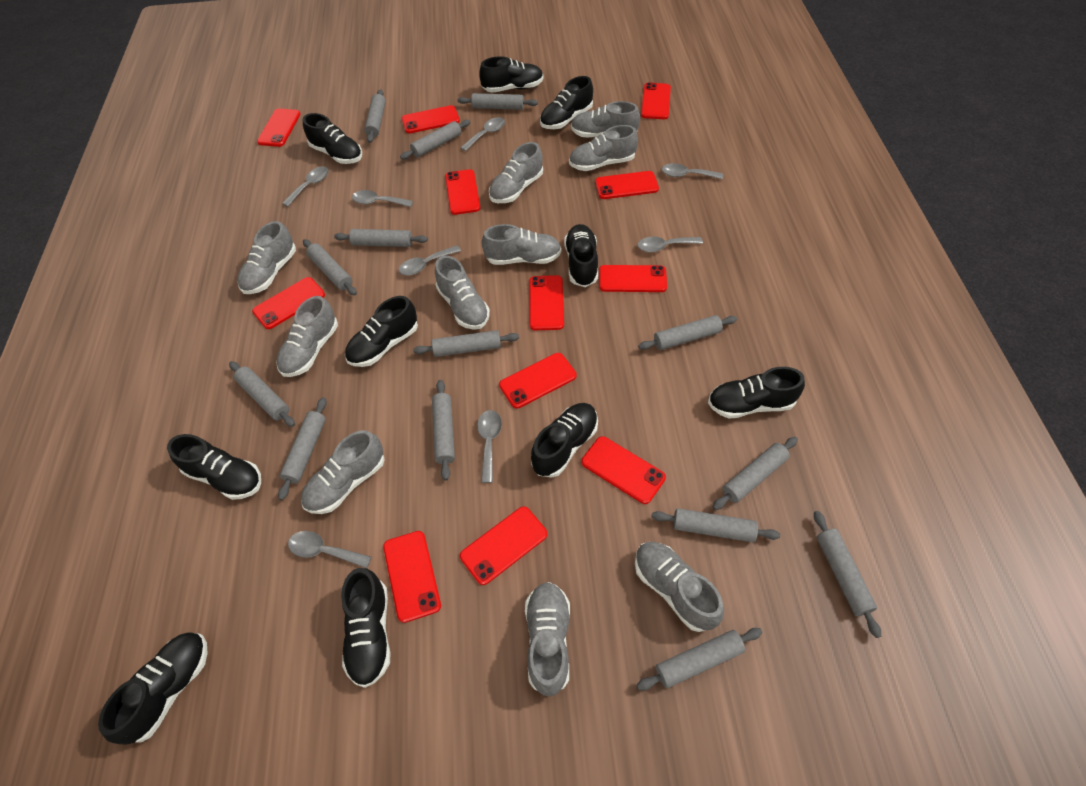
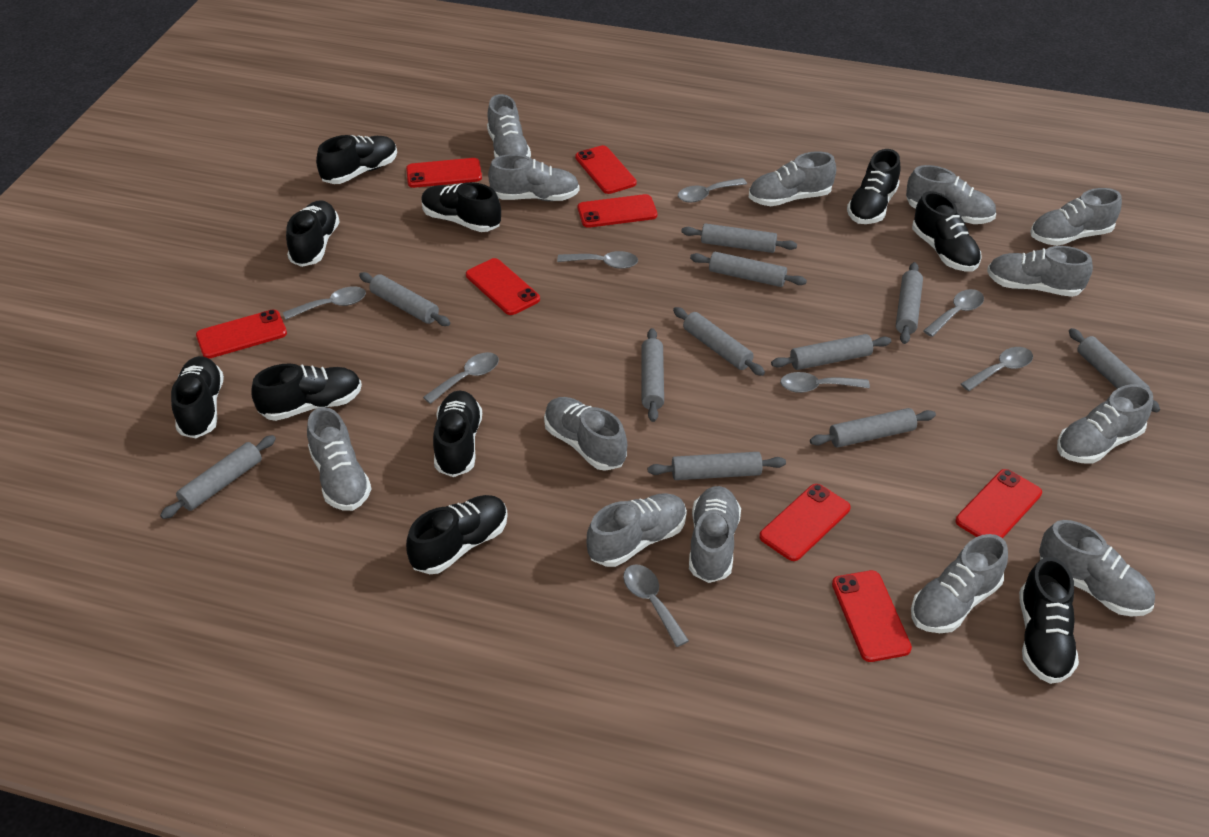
grey rolling pin: [229,361,295,427] [278,397,327,500] [303,239,357,295] [334,229,428,247] [364,89,386,143] [400,120,471,159] [413,330,519,357] [432,380,455,480] [458,93,538,110] [636,628,763,691] [638,315,737,350] [652,508,780,543] [713,437,798,510] [814,511,881,638] = 14 -> [160,435,276,519] [359,272,450,326] [641,328,664,422] [648,452,786,480] [673,307,765,376] [681,223,797,253] [690,252,807,287] [771,334,891,370] [810,408,936,448] [896,262,923,344] [1069,328,1160,413] = 11
grey shoe: [238,221,296,294] [276,296,338,377] [301,430,385,514] [435,256,490,330] [482,224,561,265] [489,142,543,203] [525,582,570,697] [569,125,638,171] [571,101,640,138] [635,542,724,632] = 10 -> [307,407,371,511] [487,94,531,158] [488,154,580,201] [544,397,627,471] [587,493,687,567] [689,486,741,583] [748,151,836,206] [906,165,996,224] [911,534,1008,633] [987,246,1093,297] [1030,188,1122,246] [1039,520,1155,616] [1057,384,1153,464] = 13
red phone: [252,277,325,329] [257,108,301,147] [383,531,441,623] [402,105,460,134] [445,169,480,215] [460,507,547,585] [499,353,577,409] [530,275,564,330] [582,436,666,504] [595,171,659,199] [599,265,667,292] [641,82,671,119] = 12 -> [196,310,287,359] [406,158,482,188] [466,258,540,315] [575,145,637,194] [578,194,657,228] [759,484,851,561] [832,570,912,662] [956,469,1042,538] = 8

